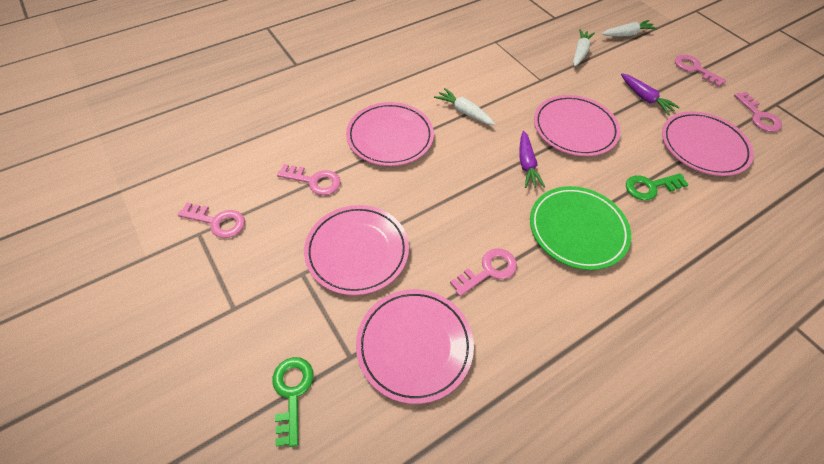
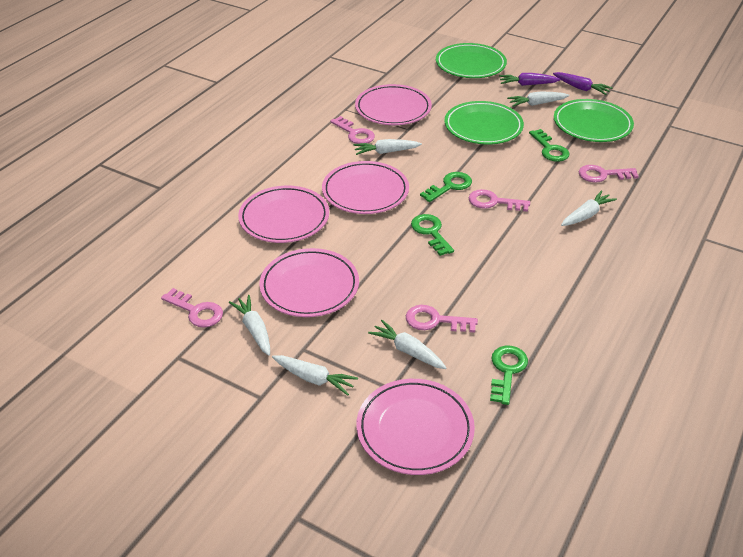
green key: [272,357,314,447] [626,173,689,200] = 2 -> [411,214,454,256] [420,172,472,202] [490,346,528,405] [529,129,570,162] = 4
green plate: [530,186,631,270] = 1 -> [436,43,507,78] [444,101,524,145] [554,99,634,142] = 3
white carrot: [434,88,495,125] [573,29,595,66] [602,20,658,37] = 3 -> [229,295,270,356] [272,355,358,396] [354,139,422,155] [368,320,447,369] [507,91,569,107] [561,190,617,226] = 6

